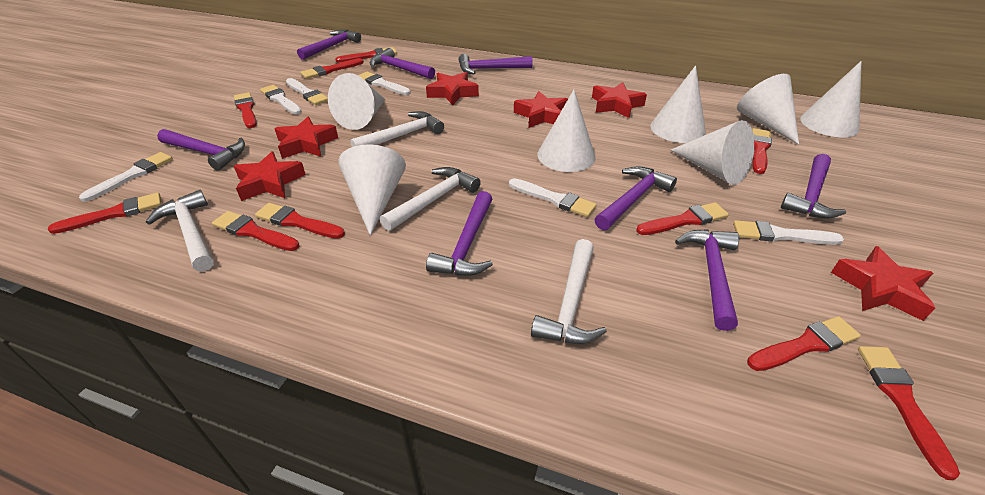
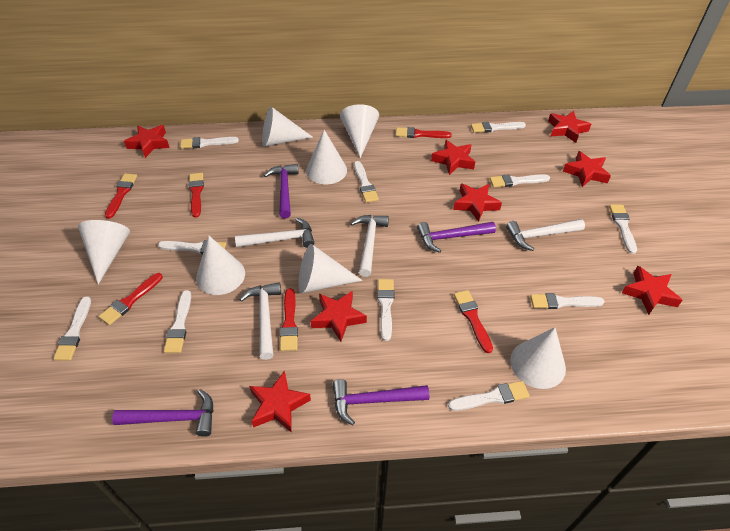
purple hammer: [157,129,245,171] [297,30,361,60] [370,48,435,79] [426,191,493,276] [458,54,533,74] [595,166,677,230] [675,229,739,331] [781,154,846,219] = 8 -> [112,389,214,437] [264,164,299,218] [333,379,429,425] [417,222,496,253] = 4
red brush: [48,193,162,234] [212,211,299,251] [234,92,257,128] [255,203,345,239] [301,58,364,79] [335,47,397,63] [636,202,729,235] [747,316,861,371] [752,128,772,174] [858,346,960,480] = 10 -> [99,273,163,325] [105,174,137,219] [189,173,204,218] [280,288,298,351] [396,127,452,138] [454,290,493,353] = 6
red star: [234,151,306,201] [274,117,338,159] [426,72,479,105] [514,91,568,128] [592,82,647,118] [831,246,935,321] = 6 -> [124,125,170,158] [249,370,311,433] [311,291,367,342] [431,140,475,175] [453,183,502,222] [548,111,591,143] [563,151,611,187] [622,266,683,315] = 8
white brush: [79,152,173,202] [260,85,302,114] [286,78,328,105] [358,72,411,95] [509,178,597,217] [733,220,844,245] = 6 -> [53,296,91,361] [158,240,226,254] [164,290,191,353] [180,137,239,149] [354,161,379,203] [377,279,394,341] [448,381,530,411] [471,122,526,133] [490,174,550,187] [530,293,605,309] [609,204,637,254] = 11

